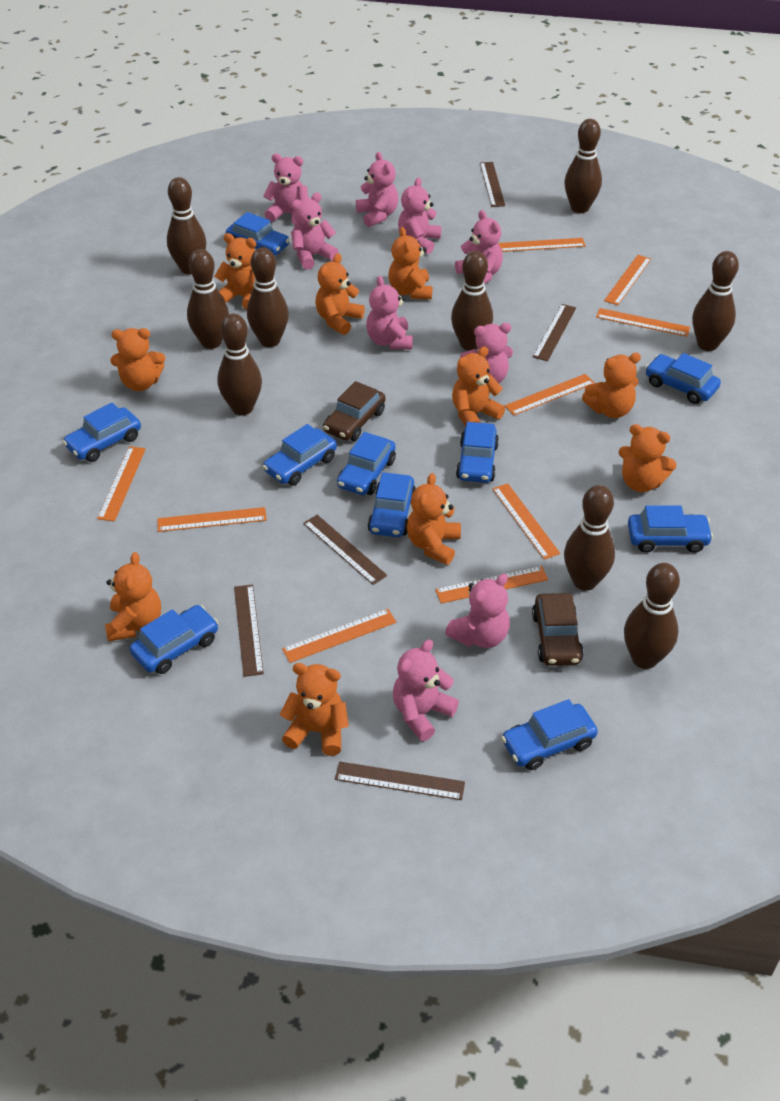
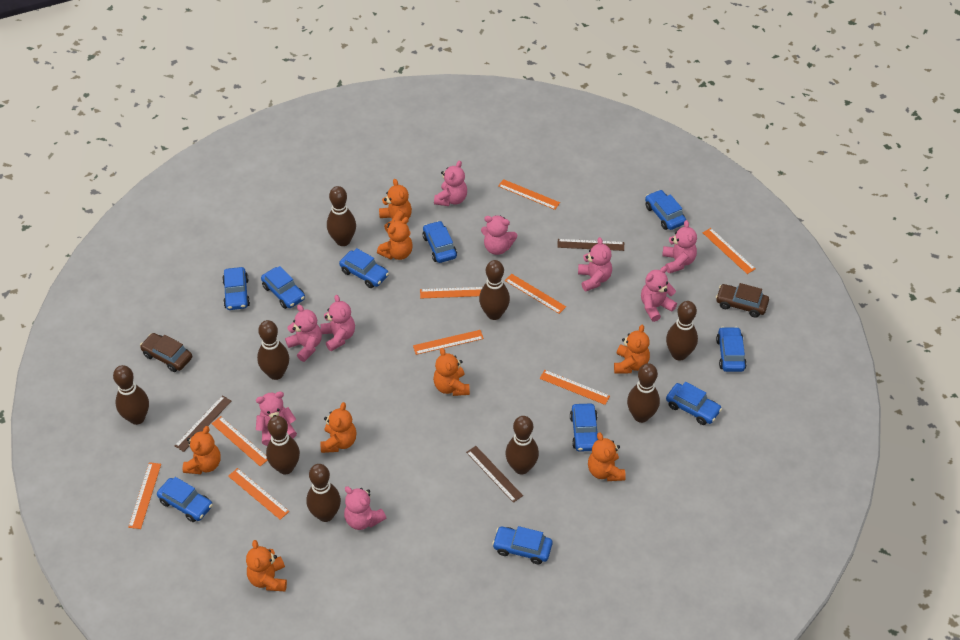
brown ruler: [234,584,264,677] [303,515,387,585] [335,762,465,800] [480,162,505,207] [533,304,576,361] = 5 -> [175,395,231,452] [466,446,523,503] [557,239,624,251] = 3
orange teddy bear: [105,552,161,641] [110,328,165,391] [214,233,256,310] [280,663,349,756] [315,253,365,335] [389,227,433,299] [407,473,461,565] [452,346,505,426] [582,353,641,418] [619,424,677,492] = 10 -> [182,426,221,474] [246,540,287,591] [320,402,357,453] [377,217,413,260] [379,179,412,232] [433,348,470,396] [588,432,626,481] [614,325,650,374] = 8

